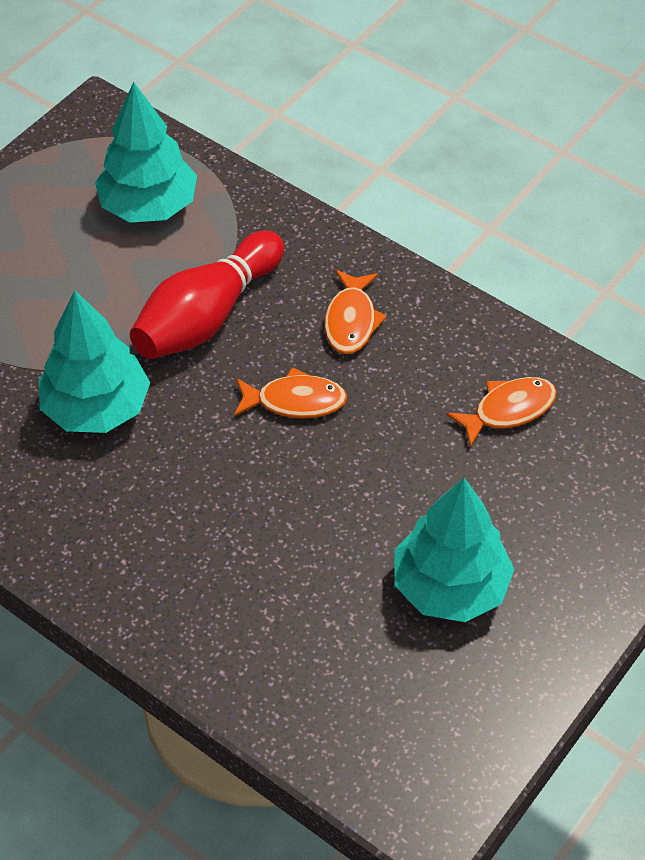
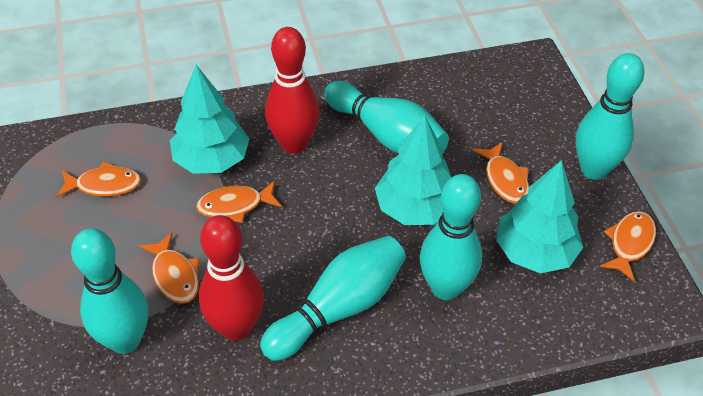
orange fish: [234,367,347,418] [324,270,387,354] [446,377,557,448] = 3 -> [56,162,141,197] [139,232,200,304] [196,181,282,223] [473,142,529,204] [600,211,656,281] = 5
red bowling pin: [130,231,284,359] = 1 -> [199,215,264,341] [265,27,319,154] = 2
turquoise bowling pin: none = 0 -> [71,228,148,354] [260,236,406,361] [324,81,449,153] [420,174,482,300] [576,53,644,180] = 5

